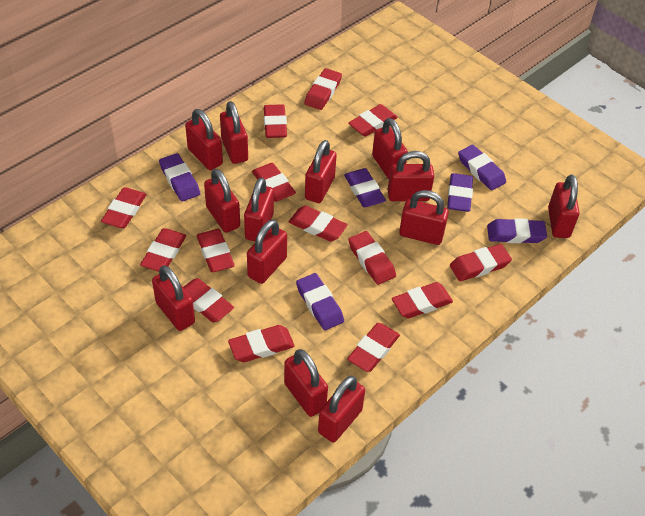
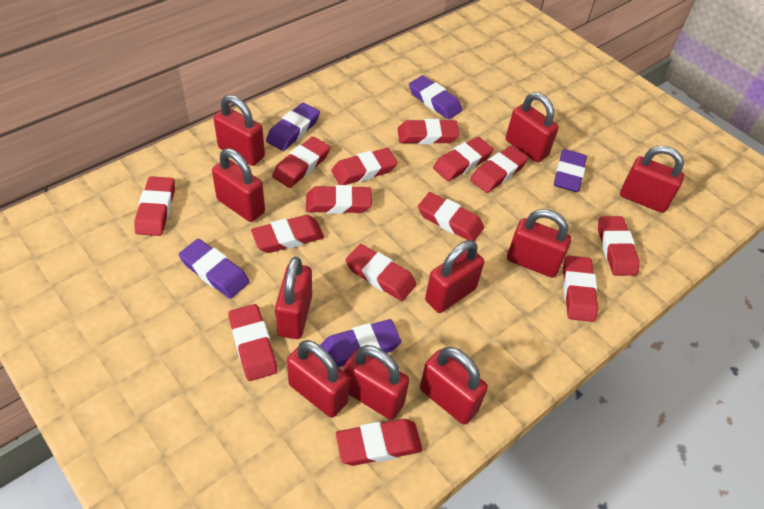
purple eraser: [159,153,200,202] [296,273,344,330] [344,168,386,207] [447,173,473,212] [458,145,506,190] [487,218,547,243] = 6 -> [179,239,250,299] [266,103,320,151] [320,319,401,367] [409,75,462,119] [554,149,587,192] = 5
red padlock: [152,265,195,331] [185,109,223,170] [204,169,240,233] [220,101,248,164] [244,177,274,241] [247,220,287,284] [284,349,328,417] [305,140,337,203] [318,376,365,442] [372,118,408,179] [388,151,434,201] [399,190,449,245] [548,175,580,238] = 13 -> [212,148,265,222] [213,95,265,166] [275,257,312,339] [287,340,349,418] [344,345,409,420] [420,347,488,425] [425,240,484,313] [506,92,559,162] [507,209,571,278] [620,146,684,213] = 10

